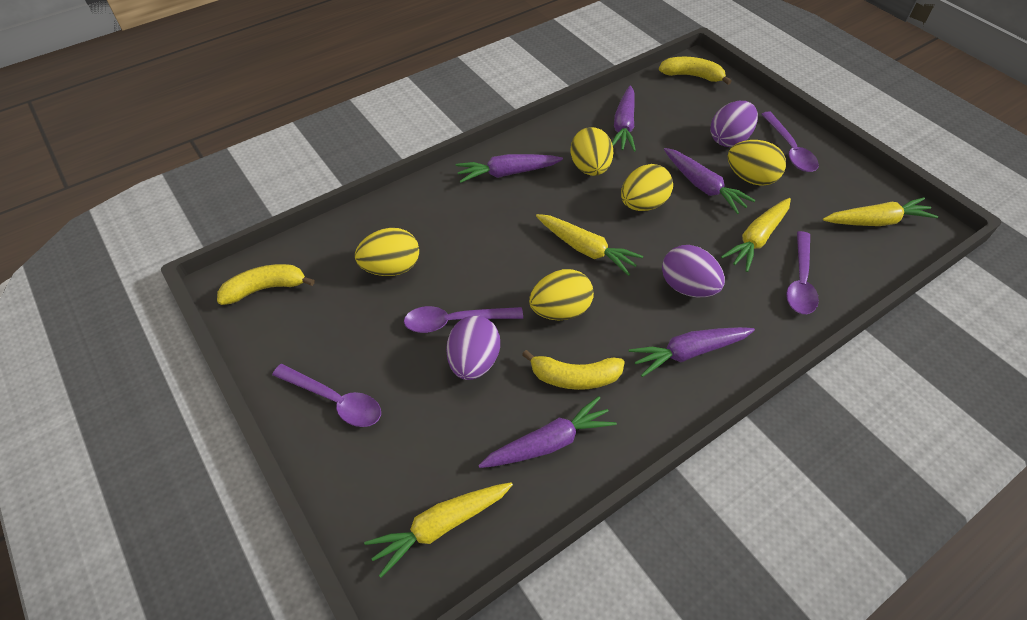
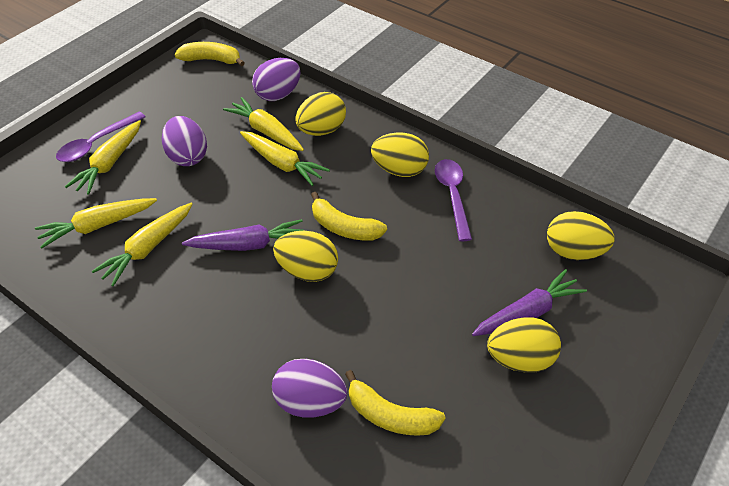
purple carrot: [456,154,563,183] [478,396,617,468] [612,85,636,152] [629,327,755,377] [664,148,756,214] = 5 -> [182,219,304,251] [472,269,587,336] = 2
purple spoon: [272,364,381,427] [404,306,523,333] [761,111,819,172] [786,231,819,314] = 4 -> [56,112,146,162] [435,159,472,241] = 2
yellow carrot: [364,482,513,578] [536,214,643,276] [721,198,791,272] [823,197,938,226] = 4 -> [35,198,157,249] [65,120,141,195] [91,203,193,286] [223,97,304,151] [240,131,330,186] = 5

